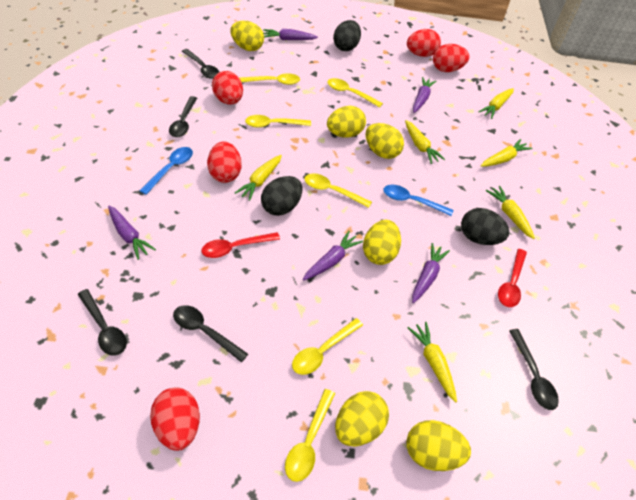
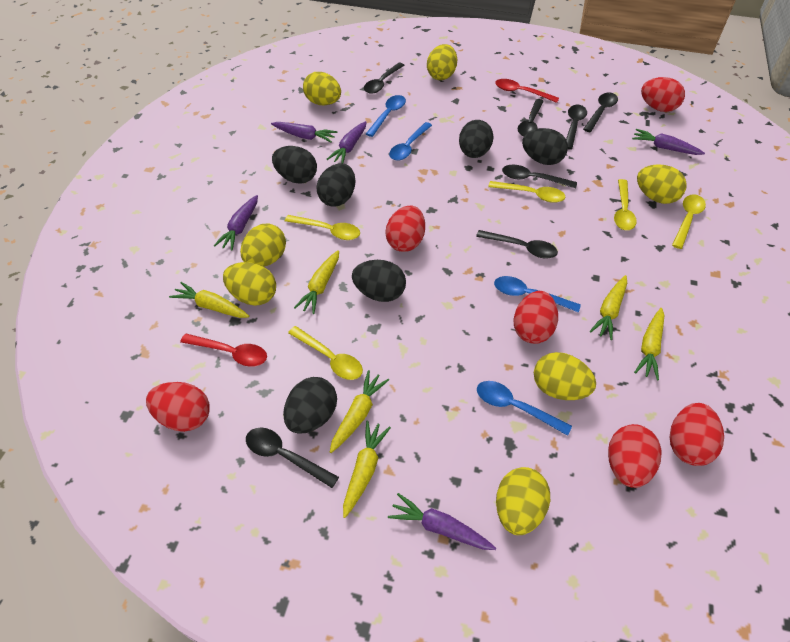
black egg: [261,176,302,216] [333,20,361,51] [461,208,509,245] = 3 -> [272,146,317,184] [283,377,337,434] [317,163,355,206] [352,260,406,302] [459,120,494,158] [522,128,568,165] = 6
black spoon: [78,289,127,356] [169,96,197,137] [173,305,248,362] [182,49,219,79] [509,329,559,410] = 5 -> [246,428,339,488] [364,63,405,94] [476,230,558,259] [502,165,577,188] [518,99,544,137] [566,105,587,150] [583,92,618,132] = 7
blue spoon: [140,147,193,195] [383,184,453,216] = 2 -> [366,95,406,137] [389,122,432,161] [477,381,572,436] [494,276,581,313] = 4
red egg: [150,387,200,451] [207,141,242,183] [212,71,243,105] [407,29,441,57] [433,44,469,72] = 5 -> [146,382,210,432] [385,206,425,252] [514,291,558,344] [608,424,662,488] [641,77,685,112] [670,403,724,466] = 6
yellow egg: [230,21,264,51] [327,106,366,138] [335,391,389,447] [363,220,401,265] [365,123,404,159] [407,420,471,471] = 6 -> [223,262,276,306] [240,224,286,267] [303,72,341,105] [427,44,457,80] [496,467,550,535] [534,352,596,400] [637,164,687,204] = 7
yellow spoon: [239,73,300,85] [245,115,311,128] [285,389,335,482] [292,318,363,375] [304,173,372,208] [327,78,383,108] = 6 -> [285,215,360,240] [288,326,363,380] [488,181,565,203] [614,179,637,230] [672,194,706,249] = 5

